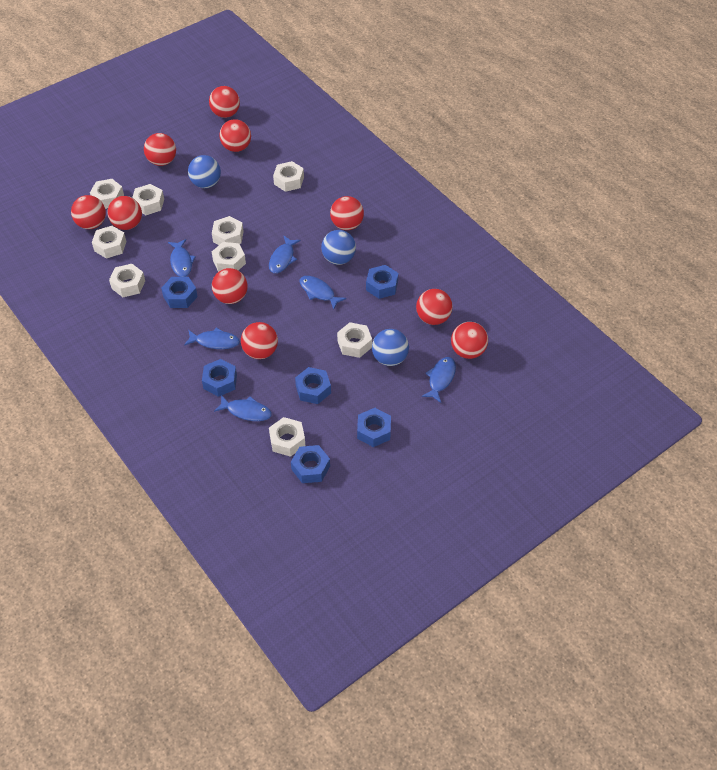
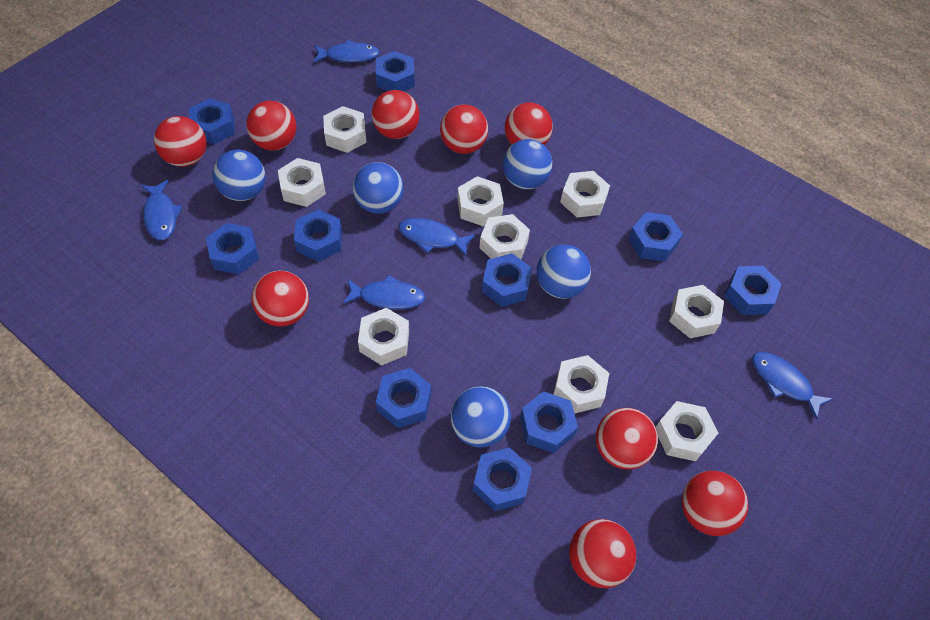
blue ball: [188,155,221,188] [321,230,356,265] [372,329,409,366] = 3 -> [213,150,265,201] [352,162,404,214] [451,386,511,448] [503,139,552,190] [537,245,591,299] = 5
blue fish: [168,239,196,277] [184,328,240,349] [214,395,272,421] [269,236,301,273] [300,276,346,309] [422,357,456,403] = 6 -> [141,180,182,240] [314,40,380,63] [343,275,425,309] [398,218,475,257] [752,352,833,420] = 5
blue nut: [161,277,198,308] [202,359,237,397] [291,445,330,483] [295,367,331,404] [357,408,391,447] [366,265,398,299] = 6 -> [189,98,235,145] [206,223,259,275] [294,209,342,262] [376,51,415,91] [376,368,431,428] [473,448,532,512] [482,253,532,307] [520,391,578,453] [629,212,683,261] [724,266,781,315] = 10
red ball: [71,195,106,229] [107,196,142,230] [144,133,176,166] [209,86,240,118] [212,268,248,304] [219,119,251,152] [241,322,278,359] [330,196,364,230] [416,289,452,325] [451,322,488,359] = 10 -> [154,116,207,167] [246,101,296,151] [252,271,309,326] [372,90,420,139] [440,104,488,154] [505,103,553,145] [569,519,636,588] [596,408,658,470] [682,471,748,536] = 9

